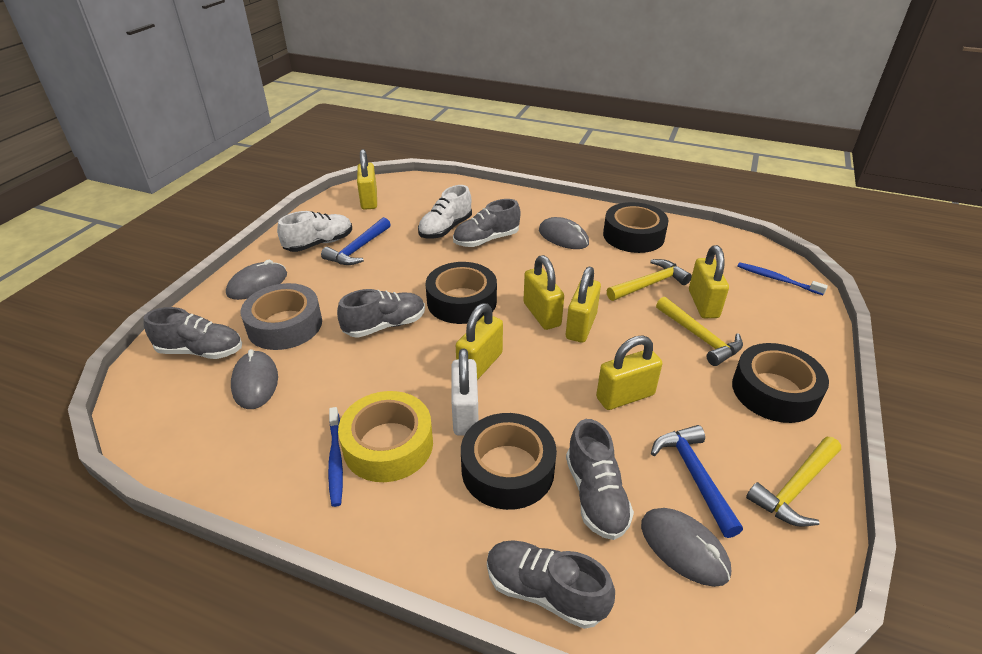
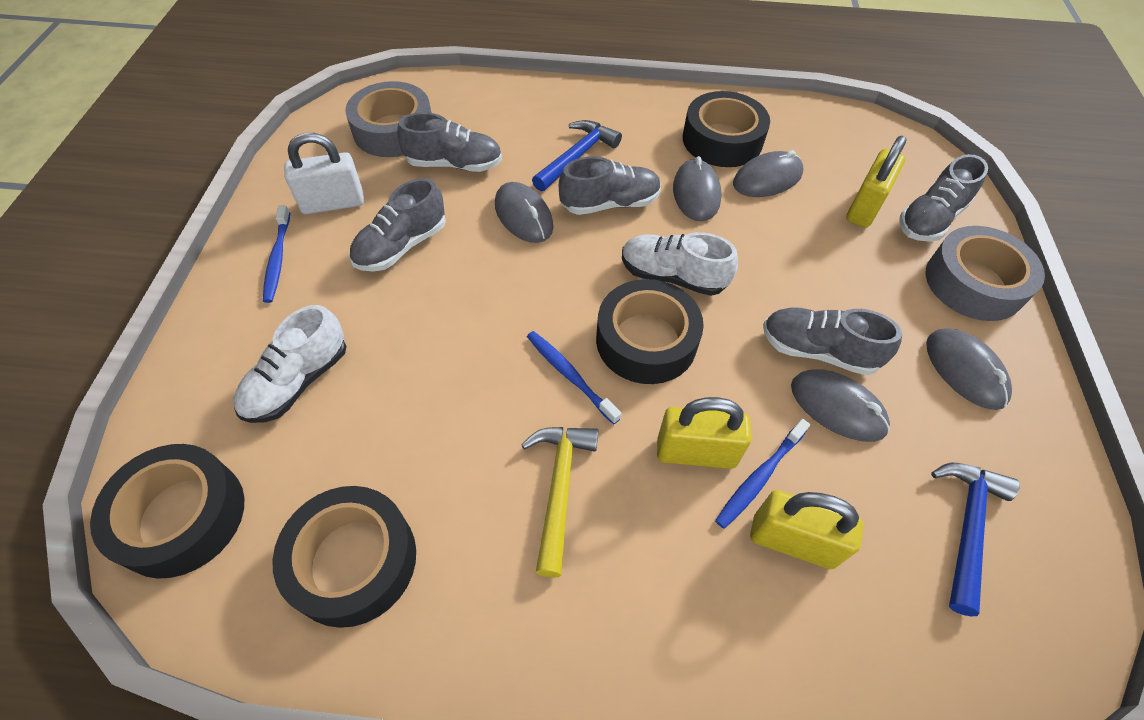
blue toothbrush: [328,407,343,507] [737,262,828,295] = 2 -> [263,205,290,303] [527,331,622,424] [715,419,810,529] = 3
grey mouse: [226,260,287,300] [231,349,278,409] [539,217,589,249] [641,508,731,587] = 4 -> [495,182,553,243] [673,156,722,222] [733,150,803,197] [791,369,890,442] [926,328,1012,410] = 5
grey tape: [241,283,322,350] = 1 -> [345,81,431,157] [926,226,1045,321] = 2
yellow hammer: [607,259,692,301] [656,297,743,366] [746,437,841,527] = 3 -> [522,427,598,578] = 1
yellow padlock: [357,149,377,210] [456,303,503,380] [523,255,564,330] [566,267,601,343] [596,336,662,410] [689,245,729,318] = 6 -> [657,397,752,469] [750,490,863,569] [846,136,907,228] = 3
yellow tape: [338,391,433,482] = 1 -> none = 0

